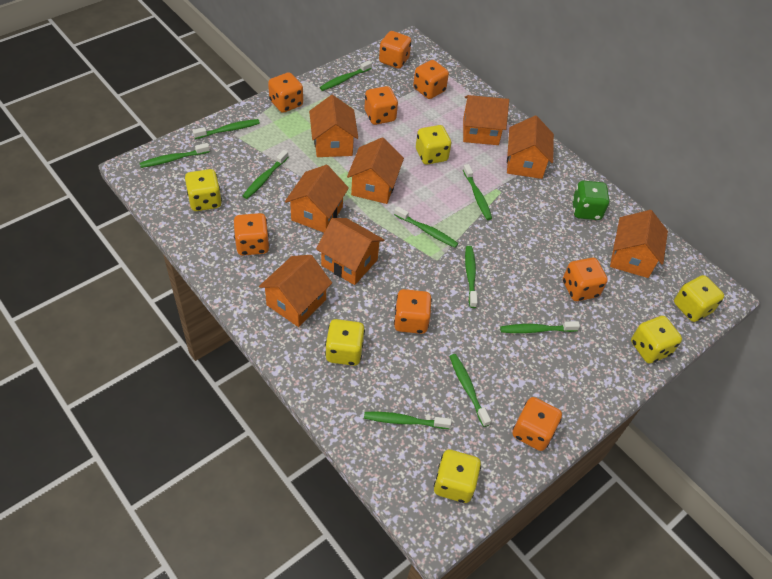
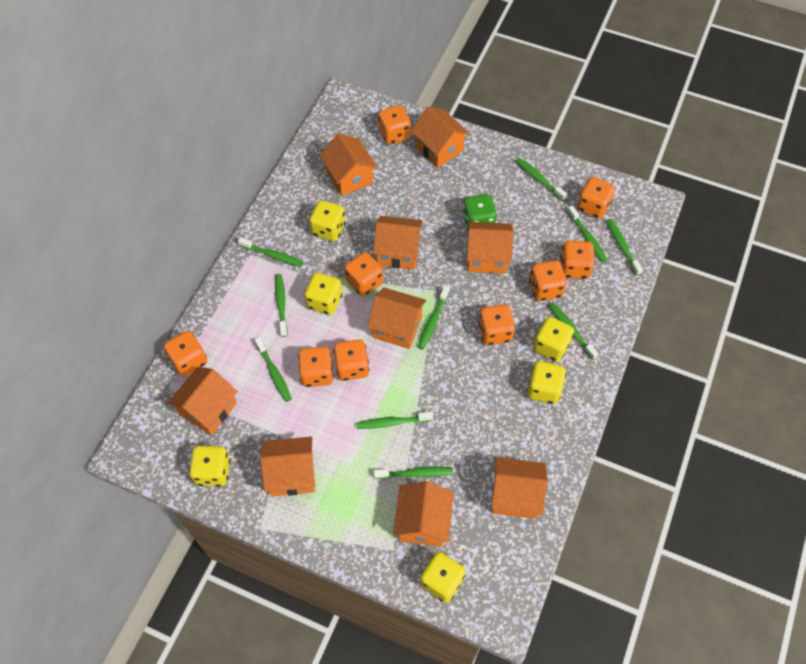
orange dice: [234,213,270,256] [268,72,303,113] [365,86,398,125] [379,31,411,69] [394,289,432,334] [413,60,449,99] [513,397,562,451] [563,258,608,301] = 8 -> [164,331,207,377] [298,347,333,387] [333,339,369,381] [345,252,383,296] [378,105,411,145] [478,304,515,345] [529,260,567,301] [560,241,595,279] [577,177,615,219] = 9
orange house: [259,255,332,327] [285,165,349,233] [309,95,358,157] [316,218,384,285] [347,138,404,204] [463,95,509,145] [507,115,554,179] [610,210,668,278] = 8 -> [167,367,238,435] [260,437,315,497] [319,133,377,196] [367,288,426,349] [373,216,423,270] [393,481,454,547] [411,106,470,168] [467,222,514,274] [491,457,548,519] = 9

